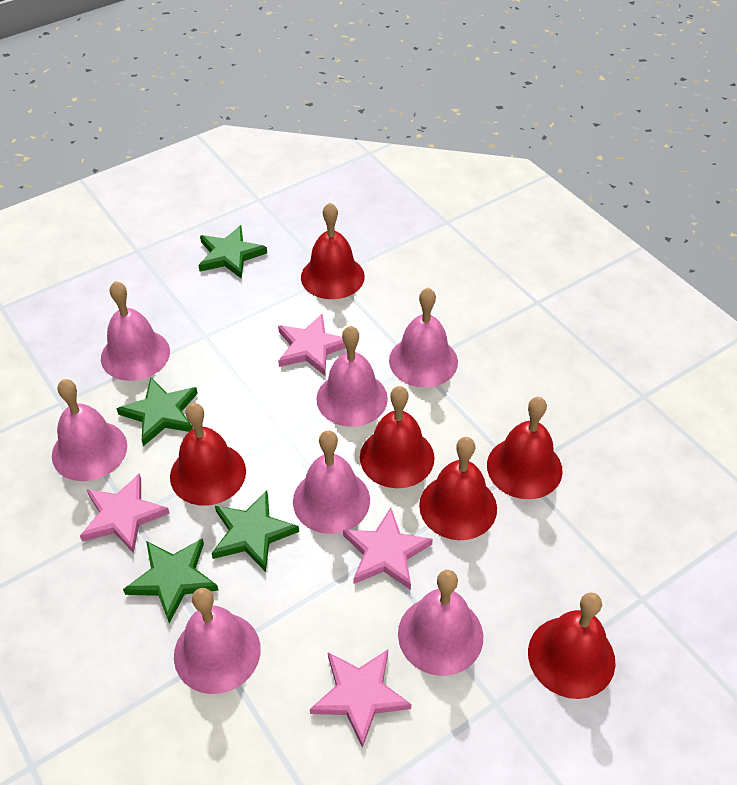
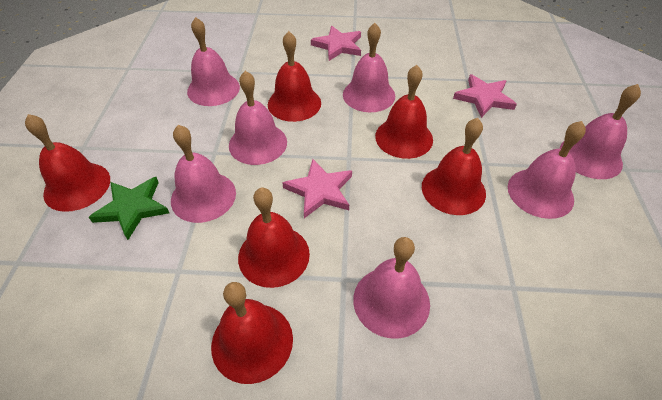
green star: [117,378,198,446] [123,538,219,623] [198,225,267,279] [211,491,299,572] = 4 -> [89,177,169,240] = 1
pink star: [80,473,170,553] [278,314,346,376] [310,650,412,748] [343,508,433,590] = 4 -> [282,159,352,218] [311,26,361,61] [453,74,517,118] = 3

